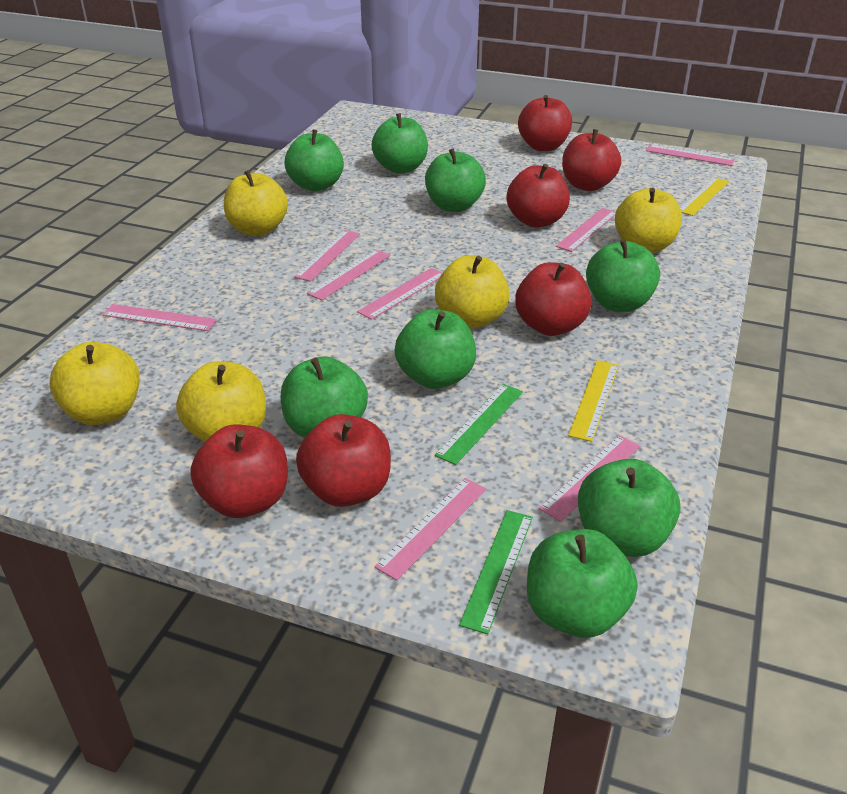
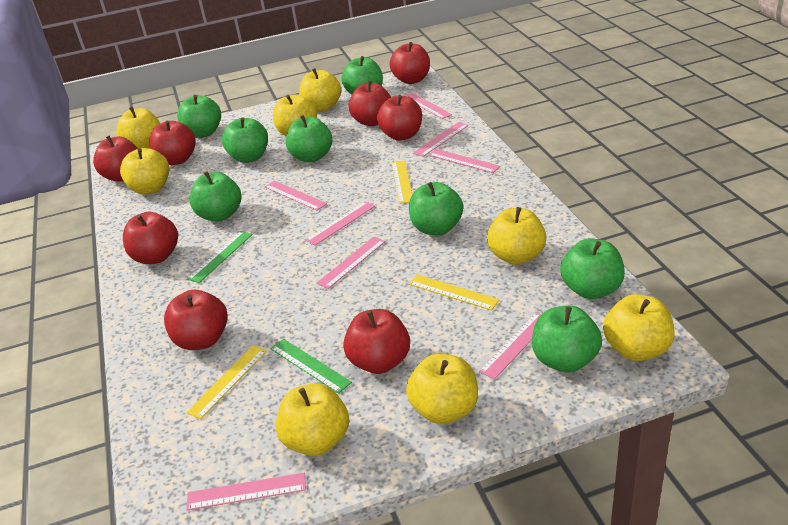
red apple: [190,424,288,518] [296,414,391,507] [507,164,570,228] [515,262,592,336] [518,95,572,151] [562,129,621,191] = 6 -> [93,135,138,182] [123,212,178,264] [149,121,196,165] [164,290,228,350] [343,309,410,374] [349,81,391,126] [377,95,422,141] [389,42,430,84] = 8
yellow apple: [50,342,140,425] [176,362,266,442] [224,170,288,236] [435,256,510,328] [615,188,682,253] = 5 -> [116,107,160,149] [120,148,169,195] [273,94,317,136] [276,383,349,456] [299,68,341,112] [406,354,478,424] [487,207,546,265] [603,294,674,361] = 8
yellow ruler: [568,360,619,442] [680,177,729,216] = 2 -> [186,345,267,419] [392,161,412,204] [409,274,499,310] = 3

